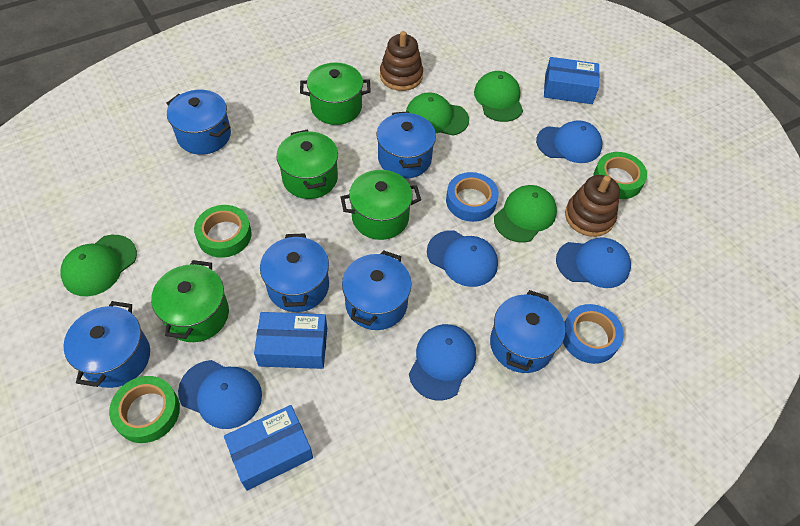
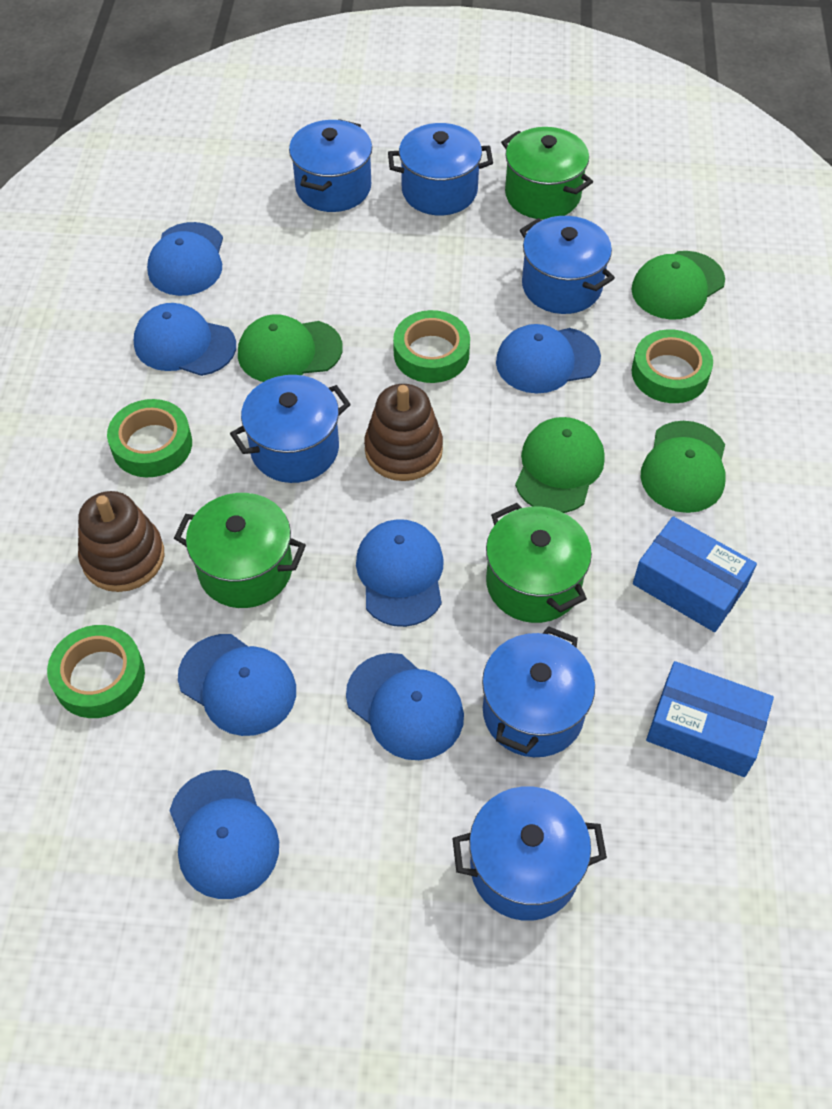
blue box: [224,405,313,491] [254,312,327,369] [544,57,599,104] = 3 -> [633,516,757,632] [646,661,774,777] = 2
blue cap: [178,360,262,429] [409,324,476,401] [427,230,498,287] [536,120,602,163] [556,237,631,288] = 5 -> [134,303,236,376] [147,222,223,296] [169,770,279,899] [178,634,296,736] [346,653,464,760] [356,519,444,627] [496,324,601,393] = 7
blue tape: [446,172,499,222] [563,304,624,364] = 2 -> none = 0
green pot: [151,260,229,342] [276,130,338,199] [300,63,371,125] [340,170,421,240] = 4 -> [174,493,306,608] [486,503,592,623] [501,127,593,220] = 3
green tape: [109,376,180,443] [194,205,252,258] [593,152,647,199] = 3 -> [47,625,145,718] [107,399,192,477] [393,310,470,383] [632,329,713,403] = 4

